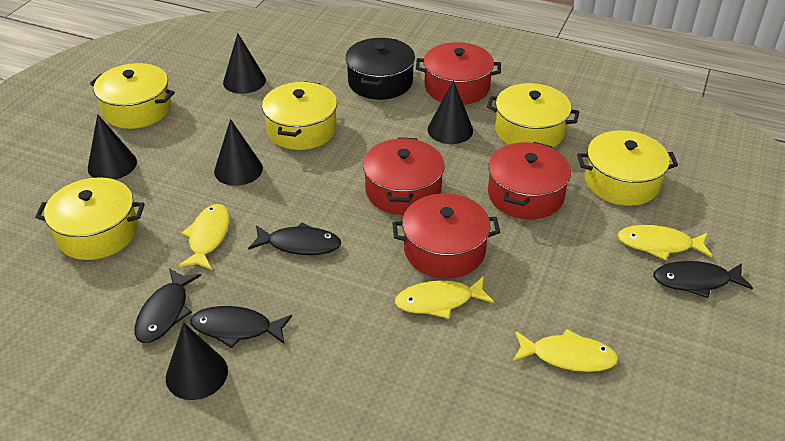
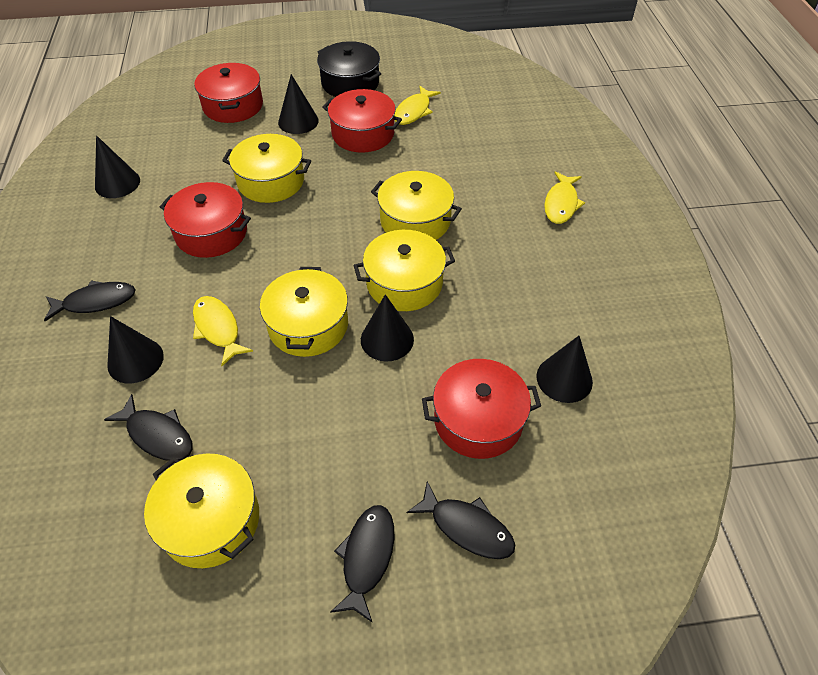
yellow fish: [178,204,230,270] [395,276,494,319] [513,329,619,372] [617,225,712,260] = 4 -> [193,296,253,366] [394,86,441,125] [544,171,585,224] = 3

